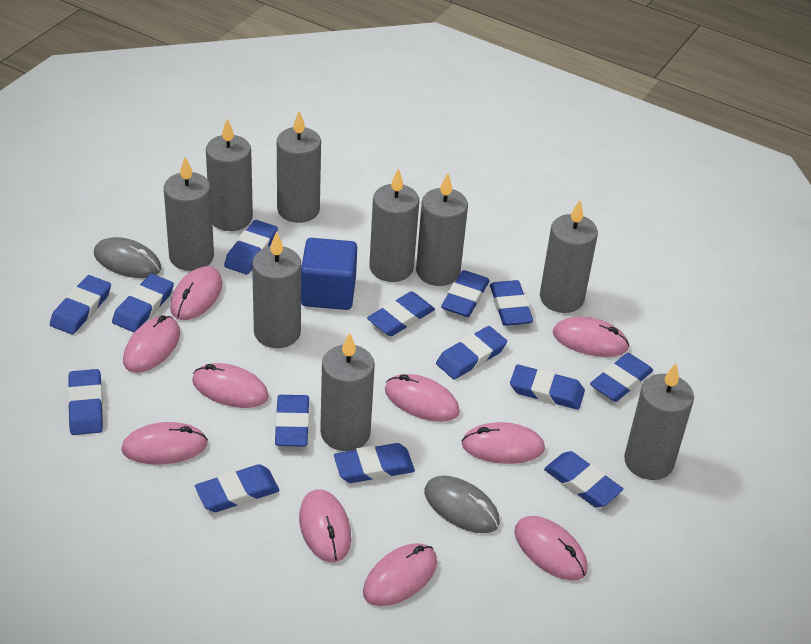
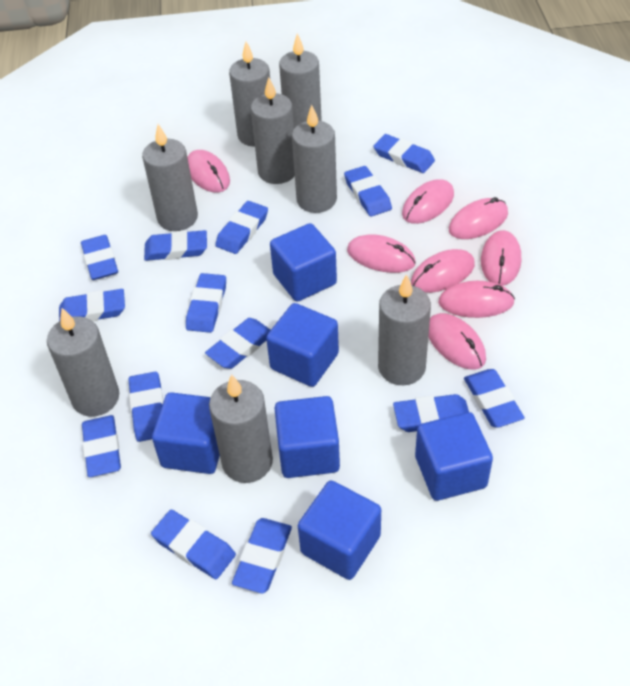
blue cube: [301,238,357,310] = 1 -> [152,392,220,474] [266,303,339,387] [270,223,337,302] [275,396,340,478] [298,480,381,580] [415,412,493,501] = 6
grey candle: [164,157,214,271] [206,119,253,231] [252,232,301,348] [277,111,321,223] [320,333,375,451] [369,169,419,282] [416,173,468,286] [540,200,598,313] [624,363,694,480] = 9 -> [47,308,119,417] [142,124,198,231] [209,374,273,483] [229,42,270,147] [251,77,295,184] [279,33,322,128] [292,105,337,213] [378,274,431,385] = 8
grey mouse: [94,237,161,278] [424,476,500,533] = 2 -> none = 0
pink mouse: [121,422,208,465] [123,315,180,373] [170,266,222,320] [192,363,269,408] [299,489,351,562] [363,543,437,606] [385,374,460,422] [461,422,545,464] [514,516,588,581] [553,317,629,357] = 10 -> [187,150,230,193] [347,234,416,273] [402,179,454,224] [411,249,475,293] [428,313,486,369] [438,281,515,318] [449,197,508,239] [481,230,521,286] = 8

